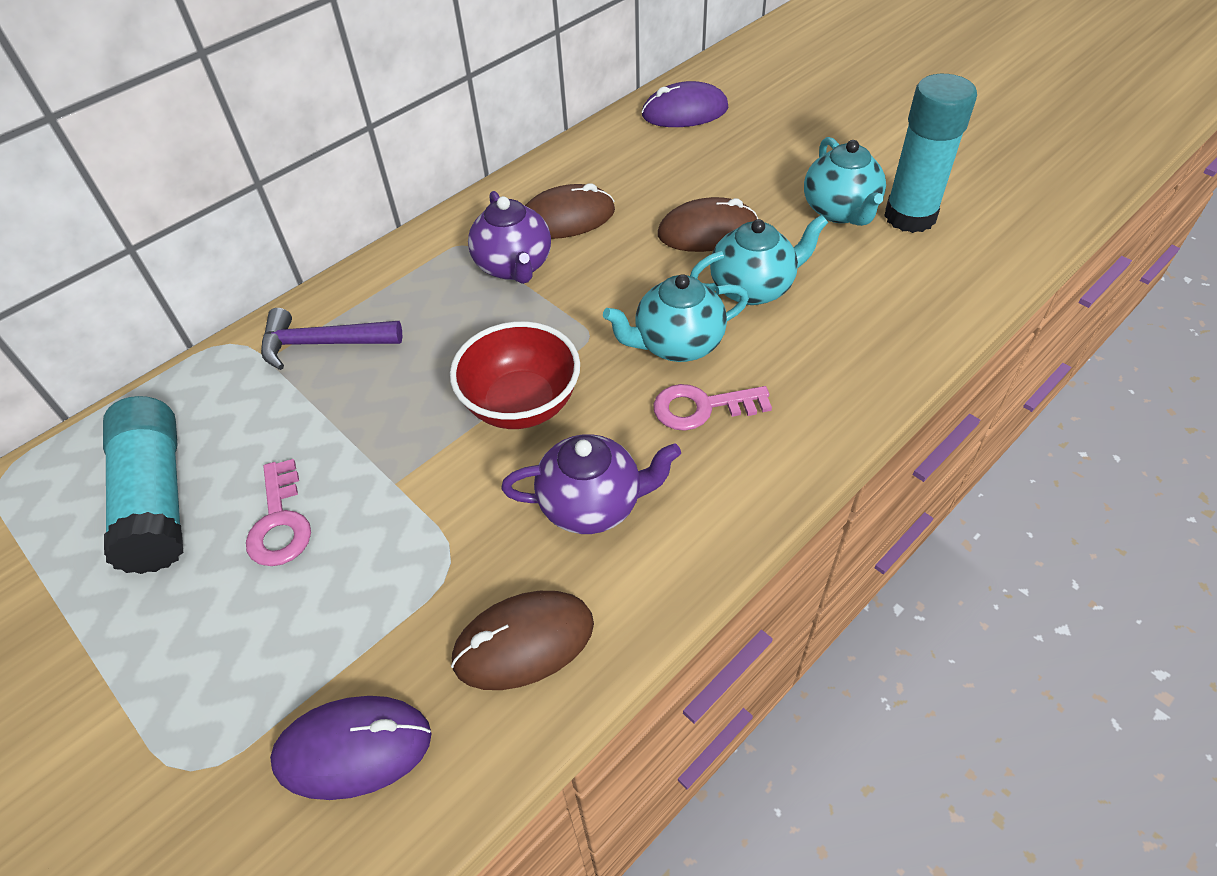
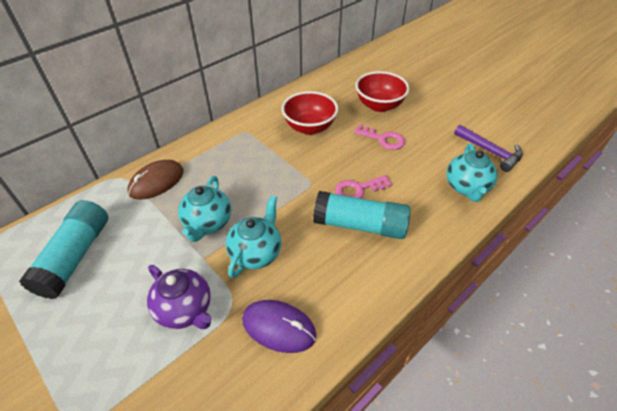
brown mouse: [451,591,594,690] [525,183,615,239] [658,197,758,252] = 3 -> [128,160,184,200] = 1
purple mouse: [270,696,432,800] [642,81,729,127] = 2 -> [242,300,316,353] = 1
purple teapot: [468,191,551,284] [501,434,681,534] = 2 -> [147,265,212,329] = 1
red bowl: [450,321,580,429] = 1 -> [282,91,338,135] [356,71,409,112] = 2

